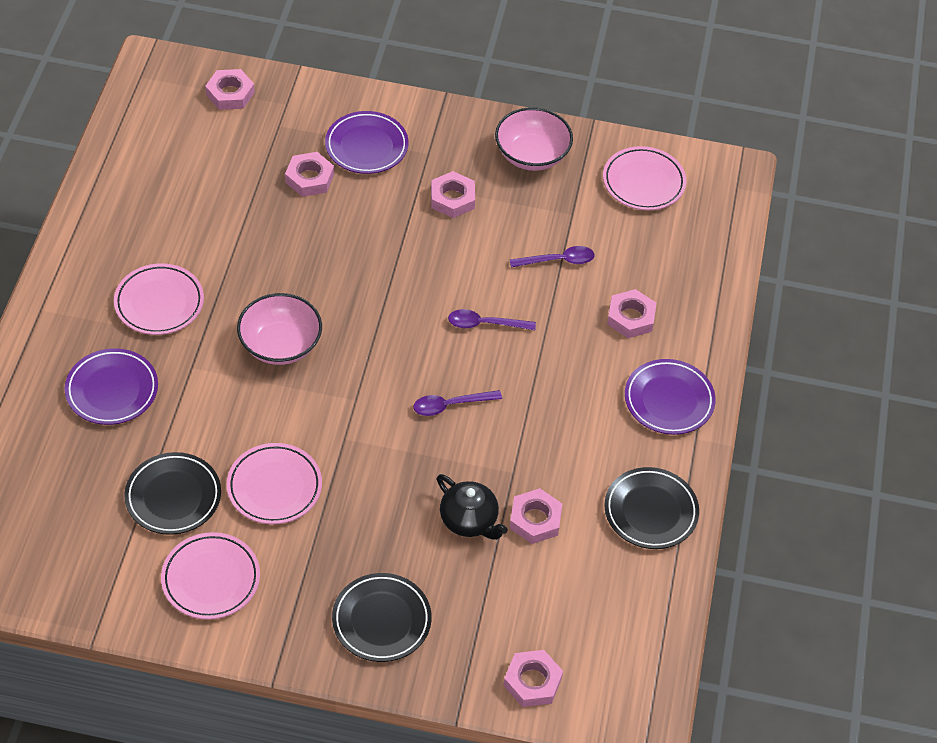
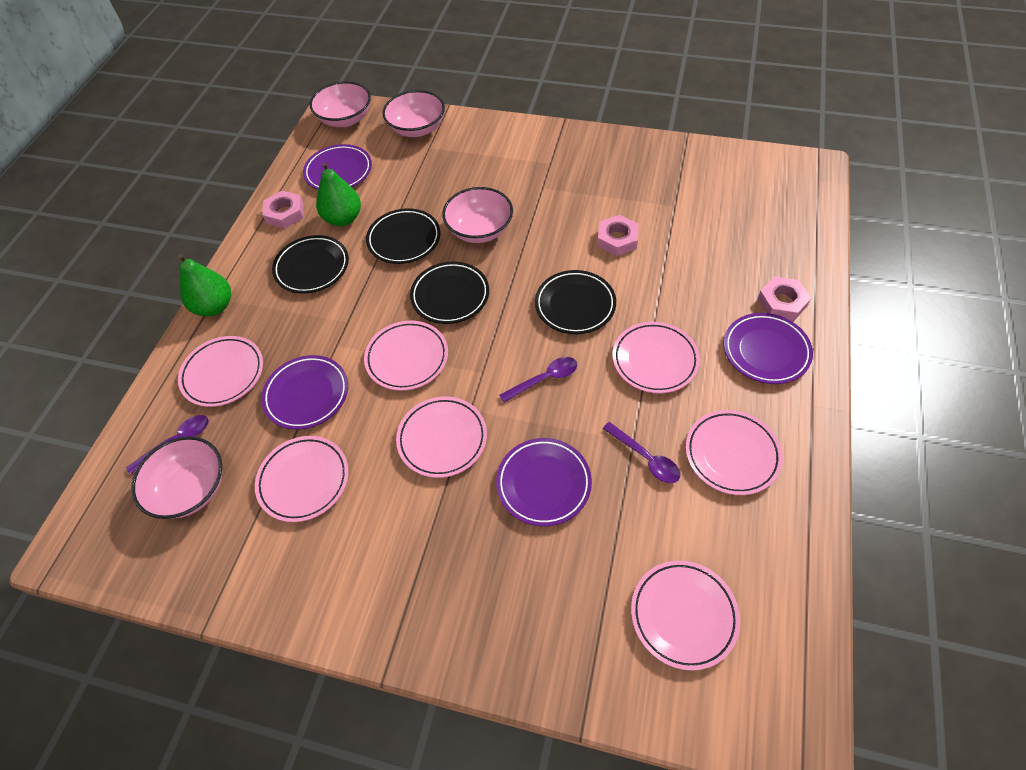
black plate: [124,452,221,535] [332,573,432,662] [604,467,699,549] = 3 -> [272,235,349,294] [366,208,440,264] [410,262,489,324] [535,270,616,334] = 4
black teapot: [437,474,508,540] = 1 -> none = 0
green pear: none = 0 -> [178,254,231,316] [316,162,361,226] = 2
pink bowl: [237,293,322,365] [495,107,573,171] = 2 -> [131,436,222,519] [310,81,371,127] [382,90,445,137] [442,187,513,243] = 4
pink nut: [205,69,255,110] [285,152,334,197] [431,171,475,218] [503,650,563,707] [510,488,562,544] [607,289,656,338] = 6 -> [263,191,304,229] [597,215,639,256] [757,277,811,321] = 3
pink plate: [114,263,204,335] [161,532,260,620] [227,443,322,524] [603,146,686,210] = 4 -> [178,336,263,407] [255,436,349,522] [364,321,448,391] [396,396,487,478] [612,322,700,393] [631,560,740,671] [686,410,783,495] = 7
purple plate: [65,348,158,425] [325,111,408,174] [625,359,716,435] = 3 -> [261,355,348,430] [303,144,372,190] [496,438,592,526] [724,313,813,384] = 4

